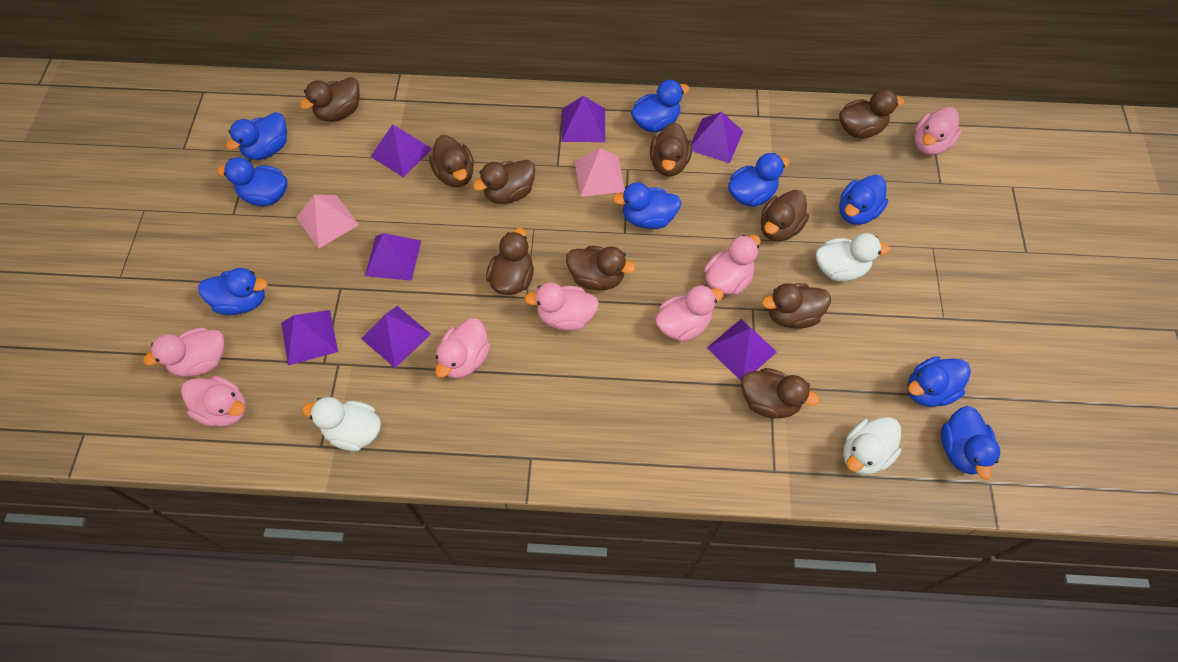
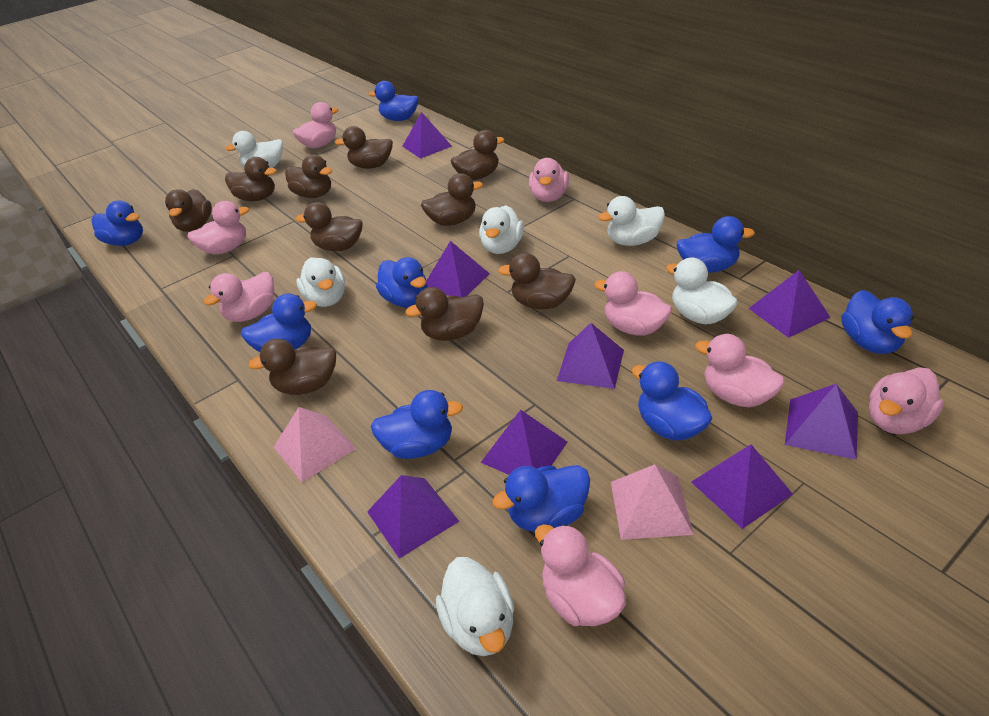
pink duck: [143,328,225,377] [181,376,246,427] [435,318,490,379] [524,282,599,331] [655,285,724,342] [704,235,761,295] [914,107,961,155] = 7 -> [187,201,249,255] [204,272,274,322] [293,102,338,148] [529,158,569,202] [535,524,626,626] [594,271,672,336] [695,334,785,407] [869,367,944,434] = 8
purple pyramid: [281,310,338,365] [361,306,431,368] [365,233,421,281] [371,124,432,177] [562,96,605,142] [692,112,743,163] [707,319,777,381] = 7 -> [367,475,459,559] [403,112,452,159] [426,241,490,297] [481,410,567,475] [557,323,624,389] [691,444,793,529] [748,270,831,338] [785,384,858,460] = 8
white duck: [302,397,381,451] [816,233,890,282] [843,417,901,475] = 3 -> [225,131,283,168] [297,258,345,307] [436,557,514,656] [479,205,524,254] [598,196,665,246] [666,258,738,324] = 6

